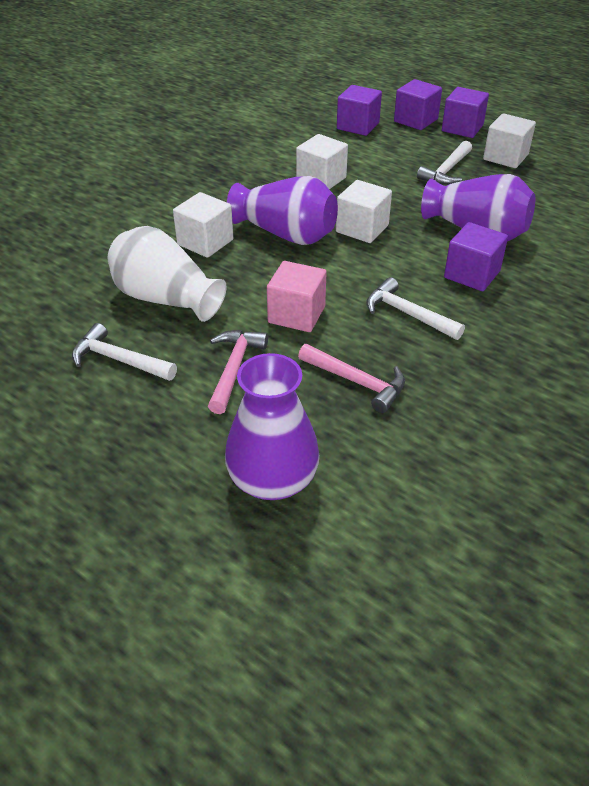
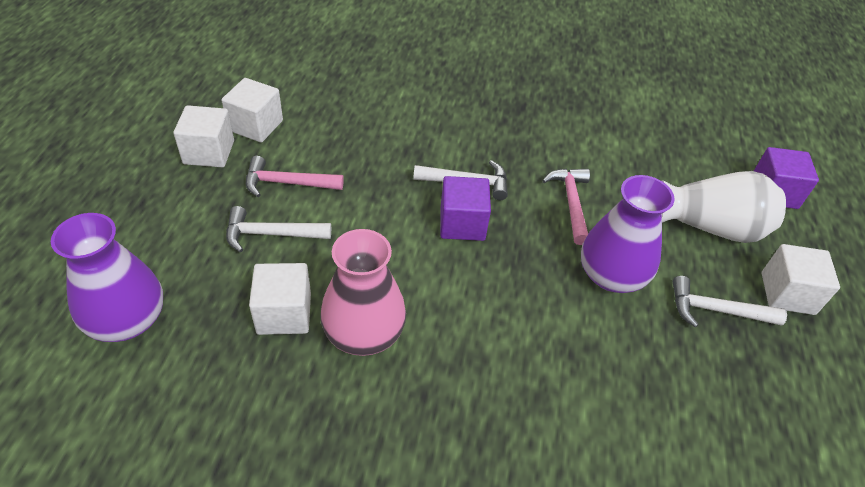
pink cube: [267,261,327,332] = 1 -> none = 0
pink vase: none = 0 -> [320,229,406,356] = 1
purple cube: [337,85,382,136] [394,79,442,130] [442,87,489,138] [444,222,508,291] = 4 -> [440,176,491,241] [754,147,819,209] = 2
purple vase: [225,353,320,500] [227,176,338,245] [421,174,535,241] = 3 -> [51,213,163,342] [581,175,675,293] = 2

